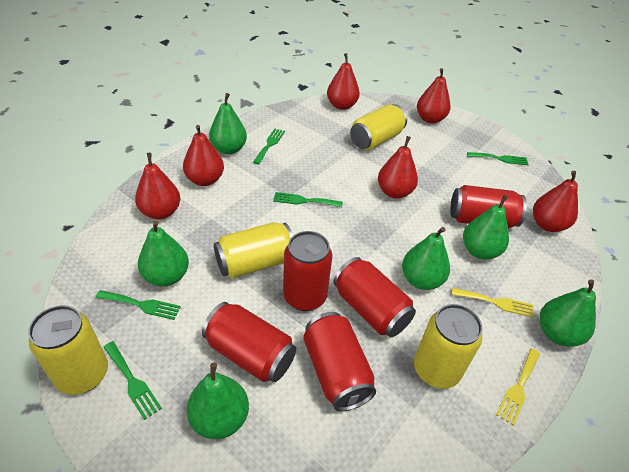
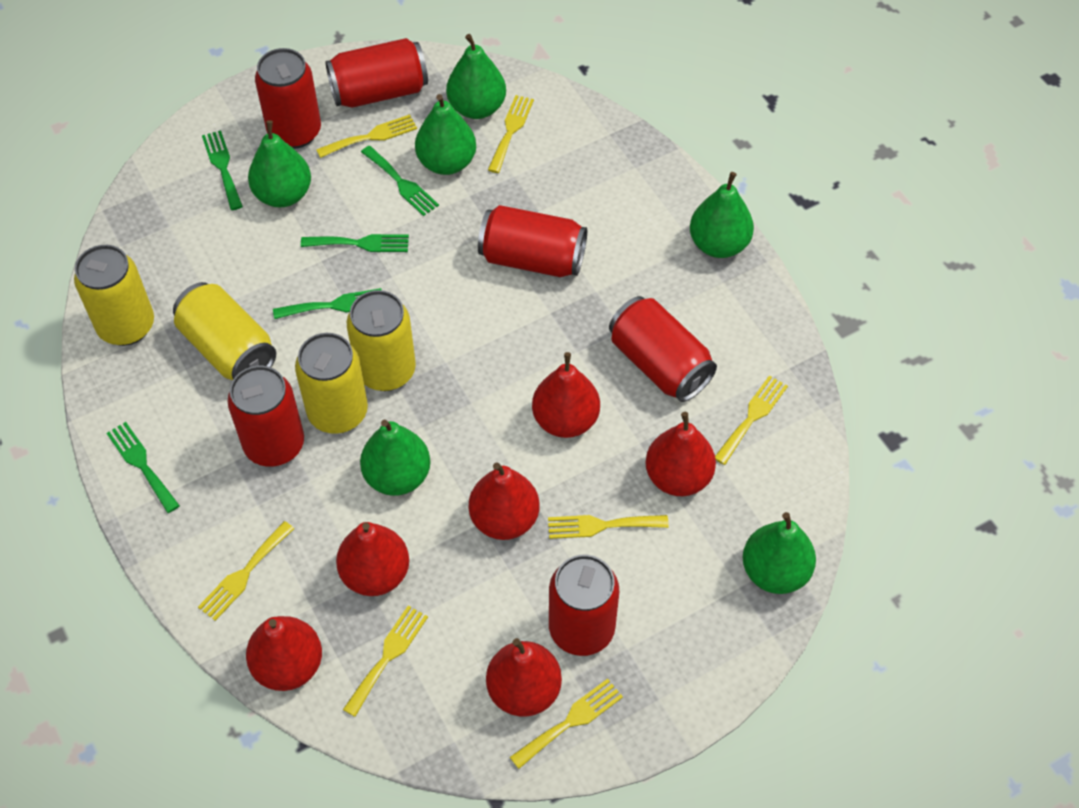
red can: [202,302,296,382] [283,231,332,311] [303,312,376,411] [334,257,416,337] [450,185,527,228] = 5 -> [227,366,304,467] [255,48,321,149] [325,38,428,108] [478,205,587,277] [549,555,619,656] [609,296,717,402] = 6
yellow fork: [452,288,534,318] [496,348,540,426] = 2 -> [198,521,294,621] [316,114,417,158] [343,606,428,717] [488,95,534,173] [510,679,623,769] [548,515,669,539] [715,375,788,465] = 7

